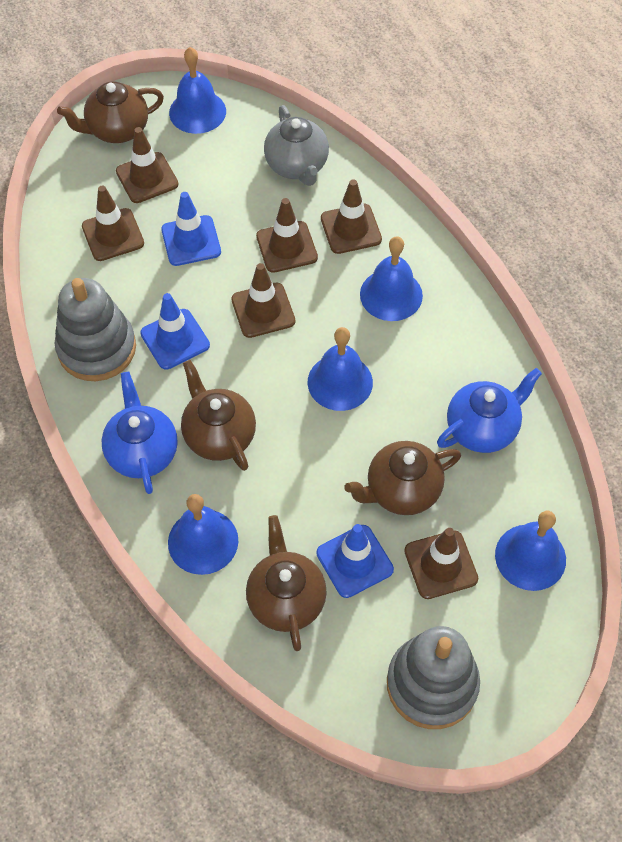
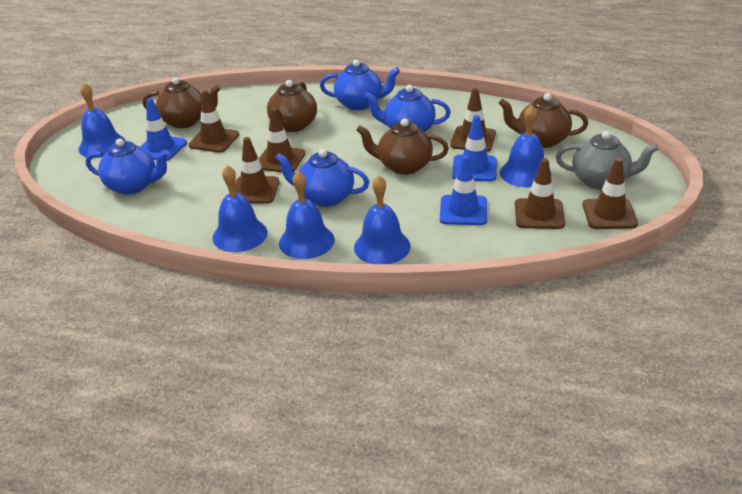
blue teapot: [102,371,178,494] [437,368,542,453] = 2 -> [86,139,169,195] [275,149,369,207] [320,60,400,110] [364,85,451,132] = 4
grey stacking toy: [55,278,136,381] [387,626,480,729] = 2 -> none = 0

